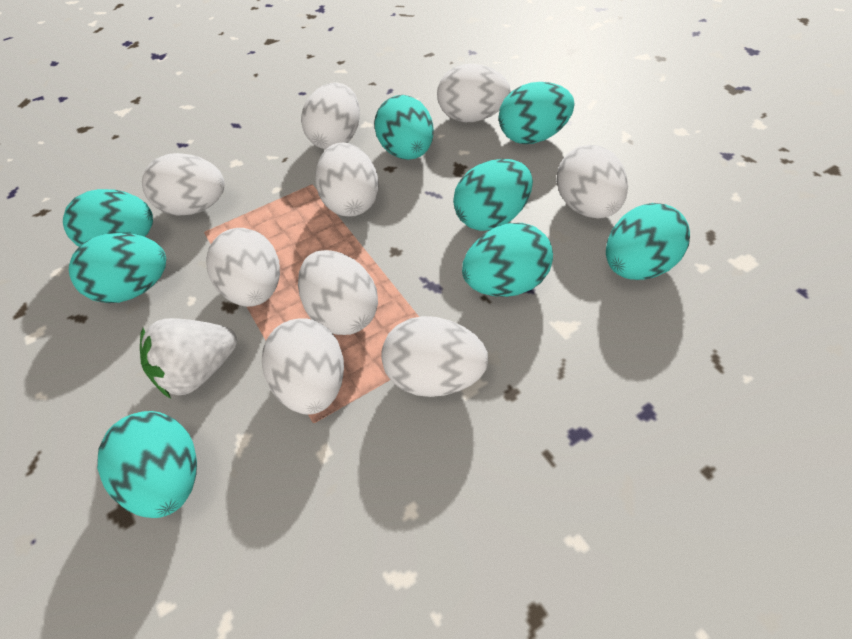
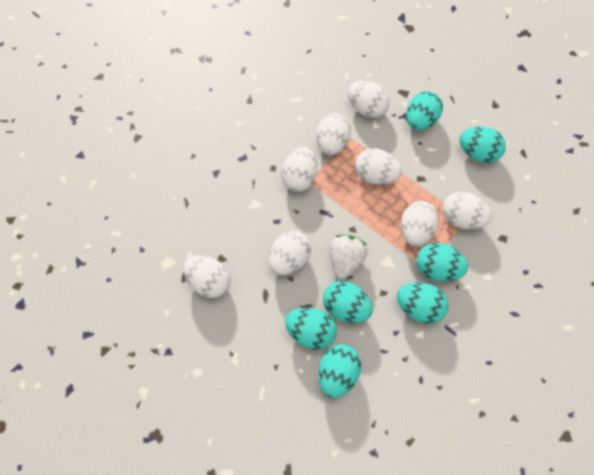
turquoise egg: [63,189,153,247] [69,233,166,303] [97,411,197,518] [374,95,434,160] [453,159,533,231] [462,223,553,297] [499,82,574,144] [606,203,690,280] = 8 -> [285,308,337,350] [319,344,361,398] [323,281,372,323] [397,282,449,324] [406,91,443,130] [417,243,468,282] [459,127,506,163] = 7
white egg: [142,153,225,216] [206,228,280,307] [262,318,344,415] [298,250,378,335] [301,83,360,149] [315,142,379,217] [381,316,488,397] [437,64,511,122] [556,145,628,218] = 9 -> [183,255,231,298] [269,231,311,275] [281,147,317,192] [316,114,351,155] [348,81,390,118] [355,148,402,185] [401,201,439,247] [442,192,492,229] = 8

